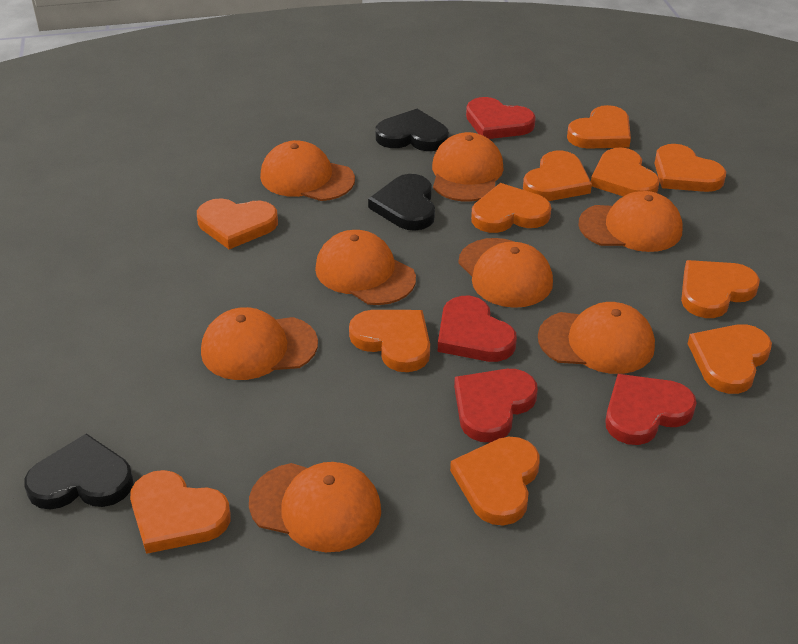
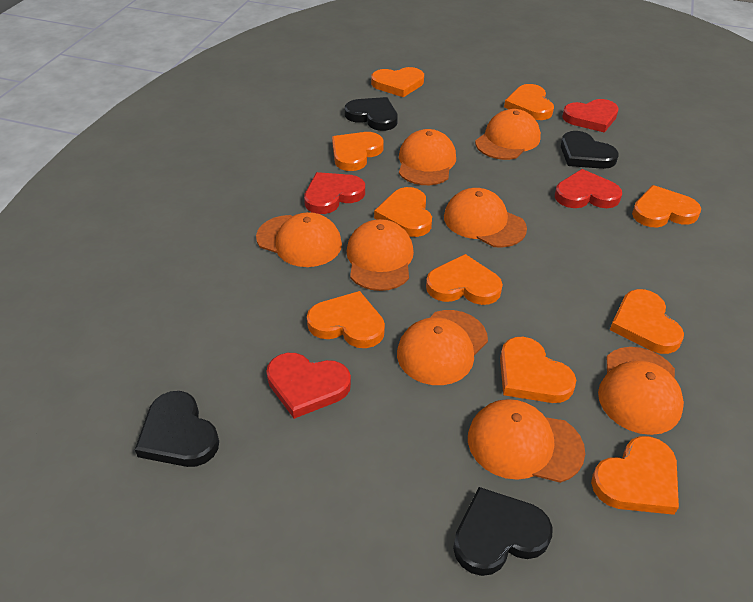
black heart: [24,433,133,509] [368,174,435,231] [375,109,449,151] = 3 -> [135,391,219,467] [345,97,398,131] [453,487,553,576] [561,131,619,169] = 4
orange heart: [130,470,231,554] [197,198,278,249] [349,310,430,372] [450,436,540,525] [471,183,551,233] [523,151,592,201] [567,105,631,149] [591,147,660,196] [654,144,726,192] [681,260,760,318] [688,324,772,394] = 11 -> [307,291,385,348] [332,132,384,171] [371,67,424,97] [374,187,432,237] [426,254,503,305] [500,337,576,403] [504,84,554,120] [591,436,679,515] [610,289,684,354] [632,185,701,227] = 10

